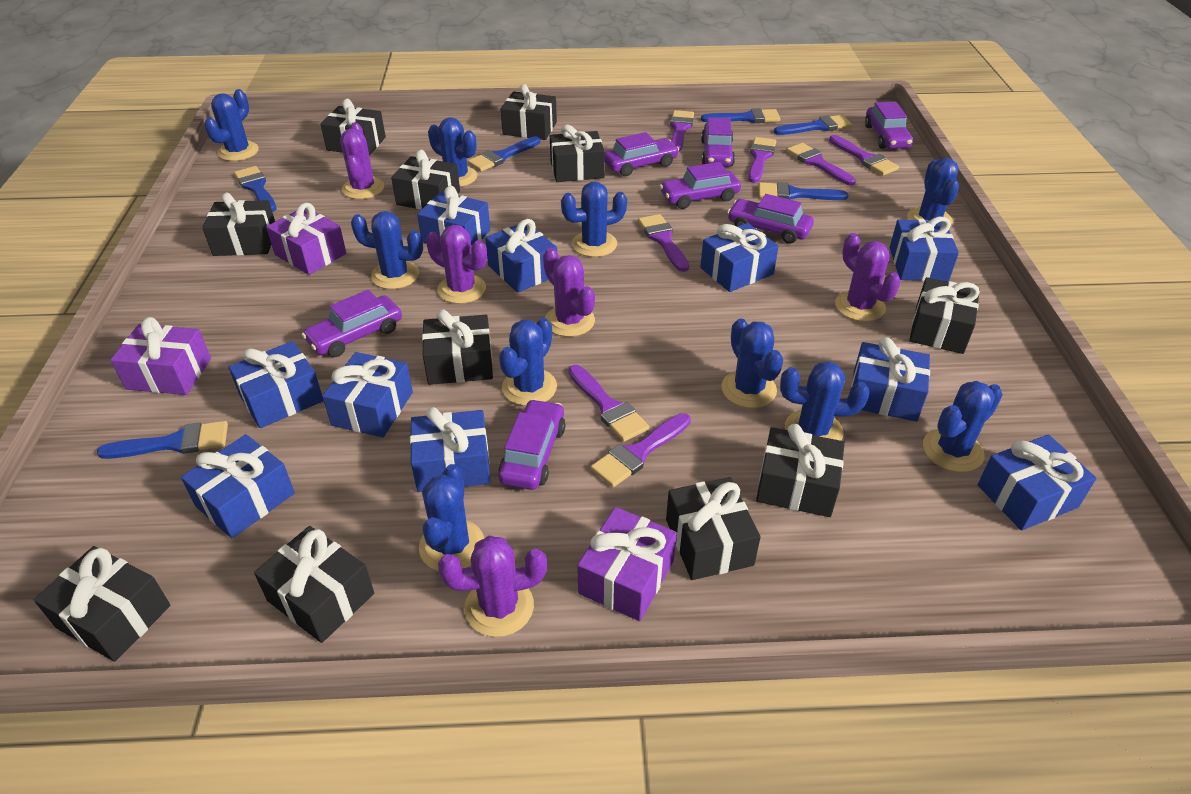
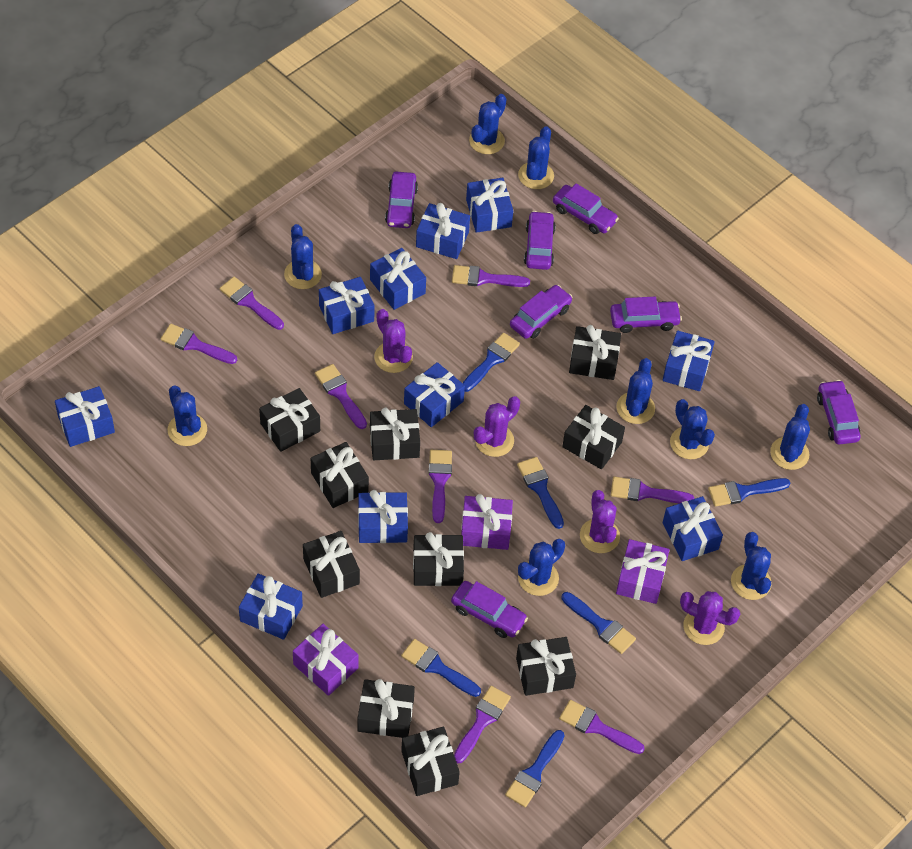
black gift: [34,546,170,662] [202,192,275,256] [254,526,374,643] [320,99,386,156] [391,150,460,210] [422,310,493,385] [501,84,557,140] [550,124,605,182] [666,477,761,580] [756,424,845,517] [909,277,980,354] = 11 -> [259,388,320,452] [303,531,360,598] [311,442,369,508] [358,679,415,738] [370,408,420,460] [401,727,460,796] [413,532,464,586] [516,637,576,696] [562,405,625,469] [569,325,621,380] = 10
blue cactus: [204,89,259,161] [351,211,423,289] [419,464,484,571] [428,117,477,187] [499,318,557,406] [561,182,627,257] [721,318,783,408] [780,361,870,441] [907,158,959,227] [923,381,1003,472] = 10 -> [168,385,207,446] [284,224,322,289] [469,94,506,154] [518,126,554,189] [518,539,565,596] [617,358,655,424] [670,399,715,459] [731,532,772,600] [770,404,810,470] = 9
purple brush: [568,365,649,442] [591,413,691,487] [638,214,689,272] [670,110,694,152] [748,137,776,183] [786,143,856,185] [829,135,899,175] = 7 -> [161,324,237,364] [219,277,284,330] [315,364,367,429] [428,450,452,523] [452,265,530,287] [454,686,511,763] [559,700,645,754] [611,477,694,503] = 8
purple cactus: [340,122,384,199] [426,225,487,304] [438,536,547,637] [543,248,595,337] [835,233,901,322] = 5 -> [374,309,413,373] [474,396,520,457] [580,490,620,553] [680,591,740,645] = 4

